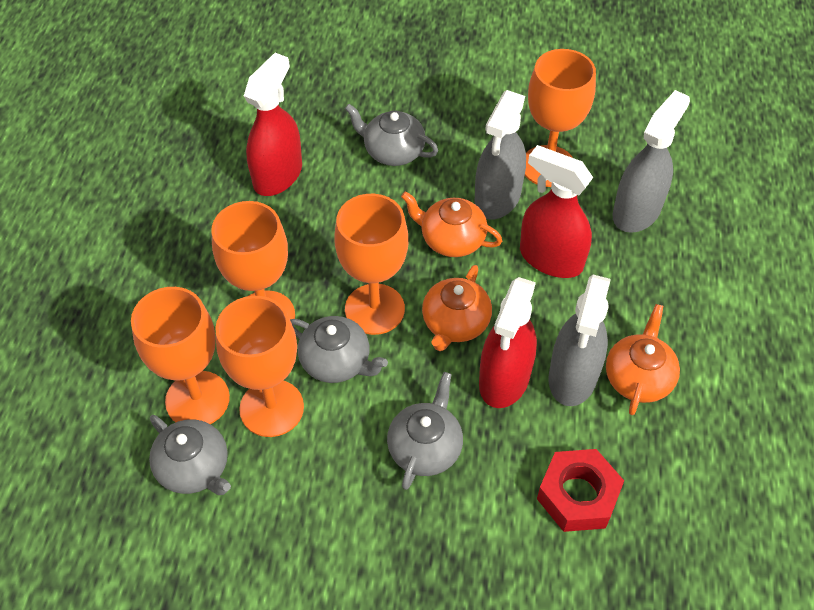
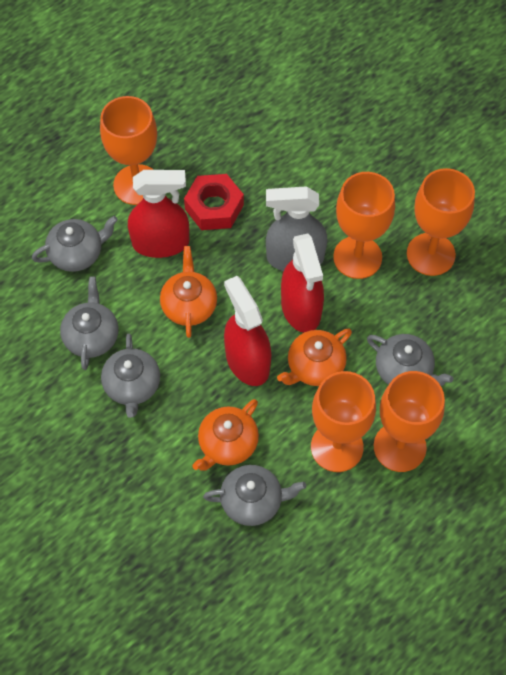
grey spray bottle: [474,90,526,220] [549,275,610,406] [612,90,690,233] = 3 -> [266,186,328,271] = 1
grey teapot: [149,415,231,495] [290,316,388,383] [345,104,438,166] [387,372,463,490] = 4 -> [32,216,118,272] [60,276,118,370] [101,334,160,418] [203,465,306,526] [367,334,453,386] = 5

